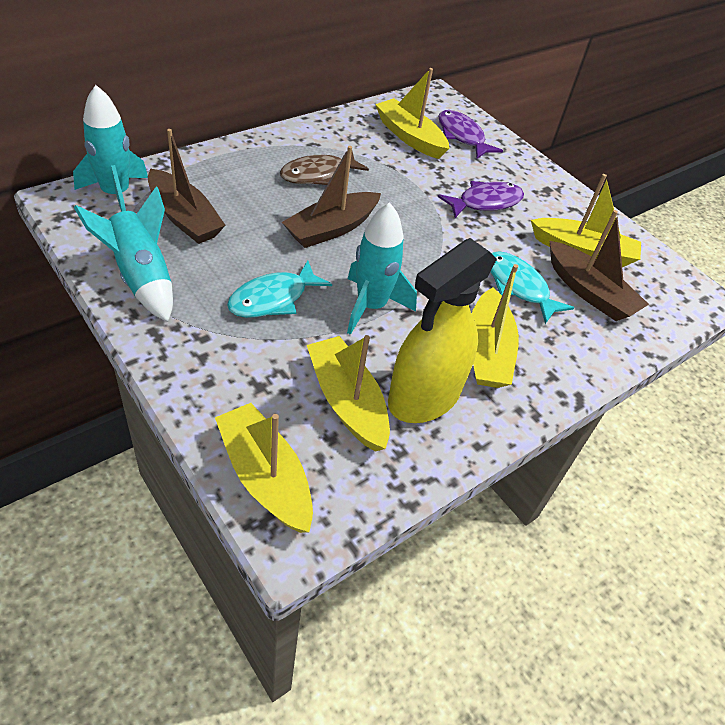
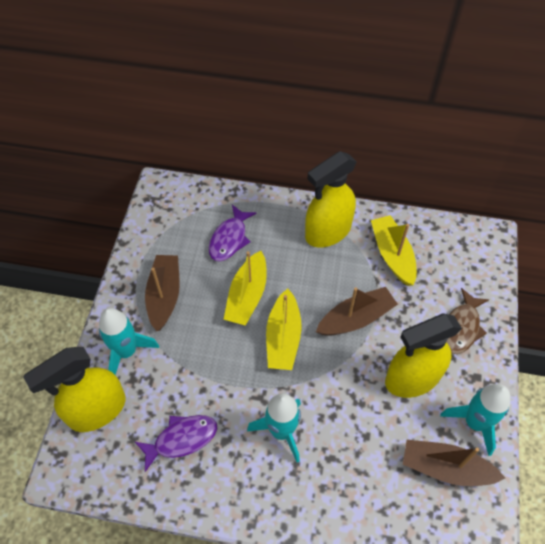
turquoise fish: [227,260,332,318] [491,251,574,324] = 2 -> none = 0
yellow boat: [215,403,313,533] [307,335,390,452] [375,68,449,159] [472,264,519,388] [531,174,641,267] = 5 -> [223,251,267,326] [266,289,302,370] [371,215,417,286] = 3
yellow spray bottle: [388,238,497,423] = 1 -> [23,347,126,432] [305,151,357,248] [385,313,462,398] = 3

